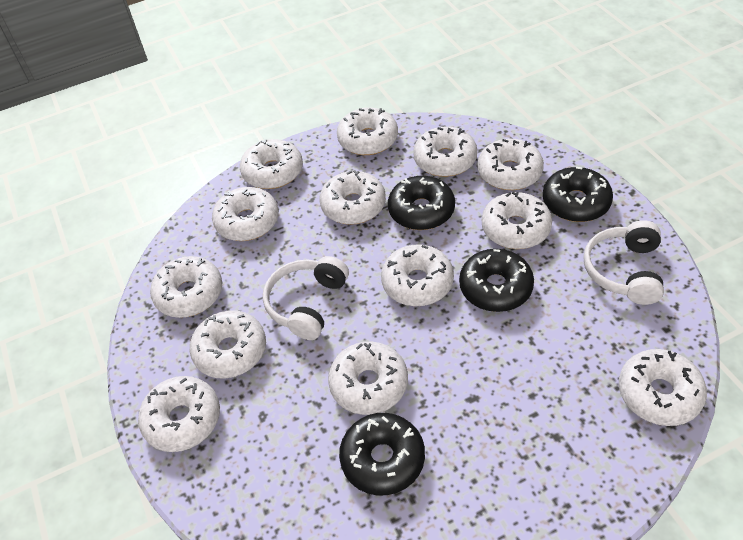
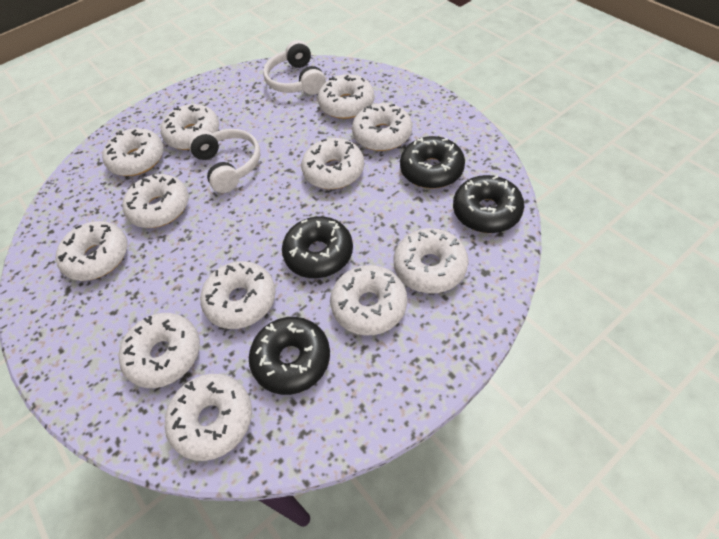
white donut: [138,376,220,452] [150,256,222,318] [190,310,266,379] [212,187,279,241] [240,139,303,189] [320,170,386,225] [328,342,408,415] [337,107,398,155] [381,244,454,306] [413,127,477,177] [477,139,544,190] [482,192,552,249] [619,349,707,426] = 13 -> [55,221,127,281] [102,128,164,176] [119,313,200,388] [122,174,189,228] [161,104,219,150] [165,374,252,461] [200,261,276,329] [301,138,364,189] [318,74,374,119] [330,265,407,336] [352,103,412,151] [394,228,468,293] = 12

